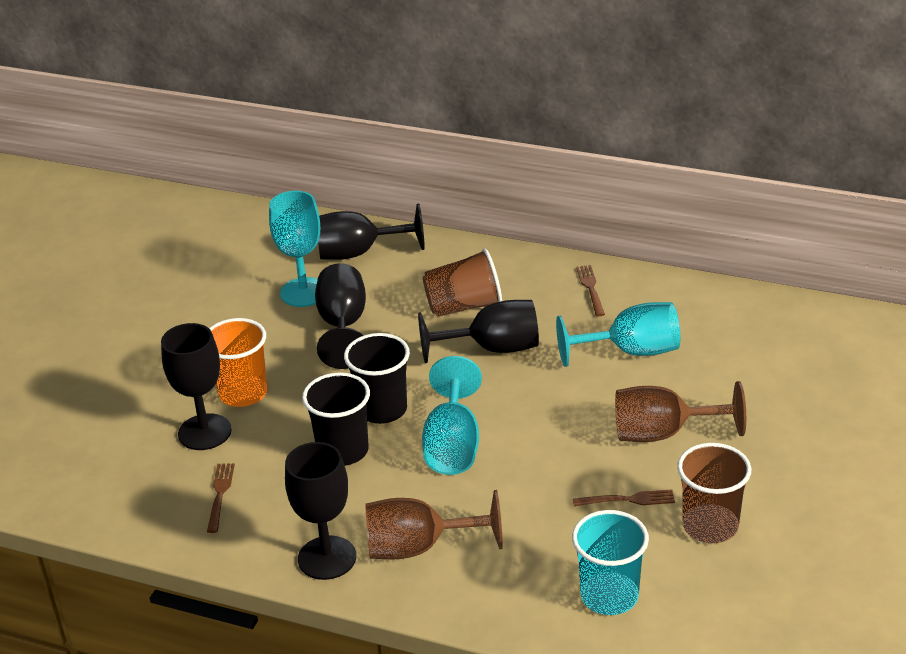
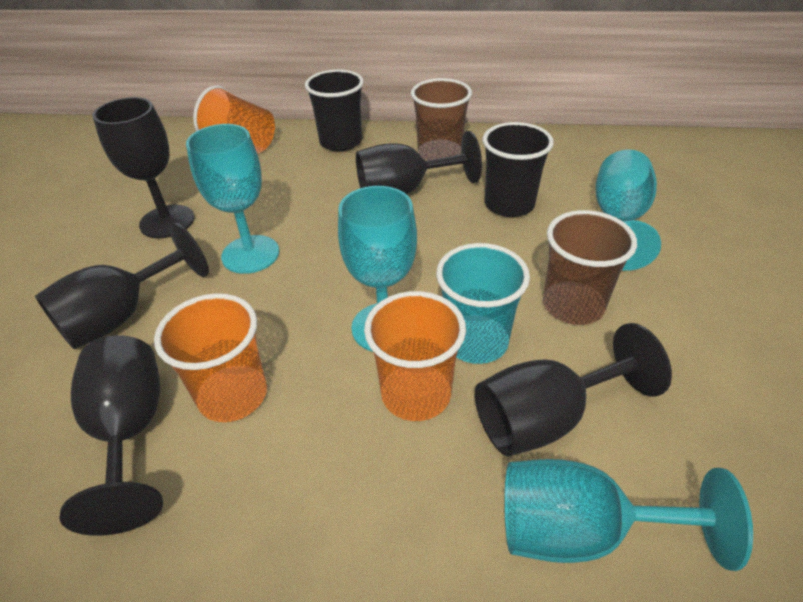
brown fork: [207,463,235,533] [573,489,675,506] [576,265,605,316] = 3 -> none = 0
brown goblet: [365,490,503,559] [615,381,746,442] = 2 -> none = 0
orange cup: [209,318,267,407] = 1 -> [154,293,267,422] [193,85,275,153] [364,291,466,421] = 3
turquoise goblet: [269,191,320,307] [422,356,482,475] [556,302,680,367] = 3 -> [186,124,279,274] [338,186,417,352] [504,459,753,571] [596,149,661,271] = 4

